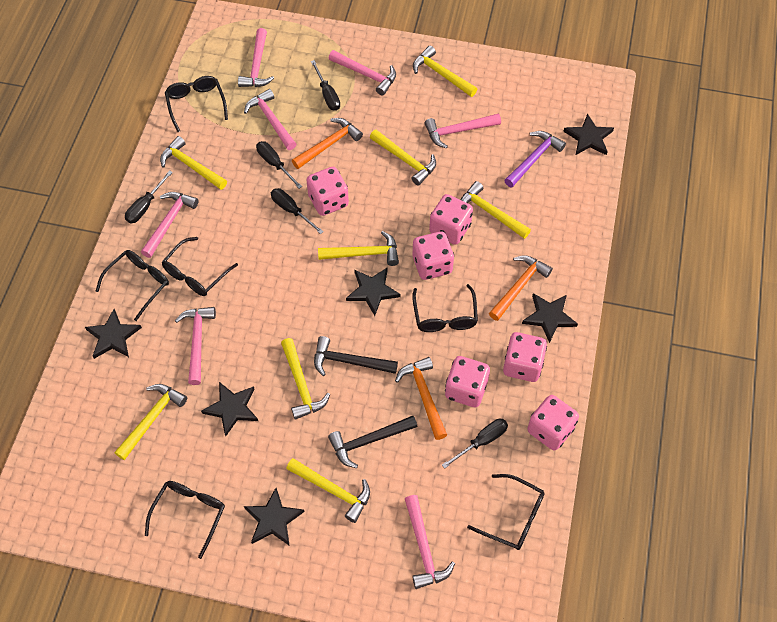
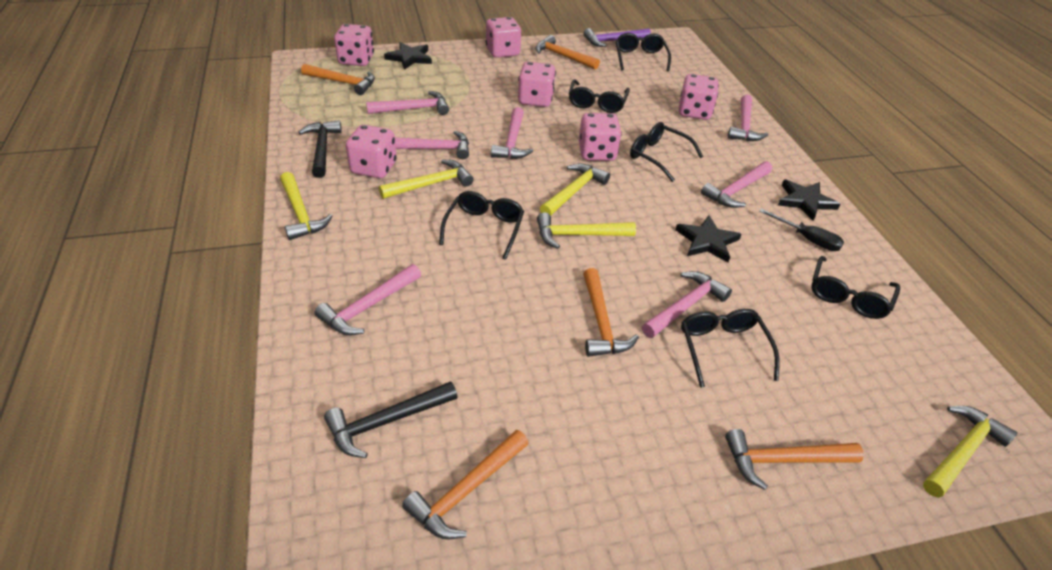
black screwdriver: [125,170,173,223] [256,141,302,189] [271,188,324,234] [311,60,340,111] [442,419,508,469] = 5 -> [759,209,844,251] = 1
black star: [85,309,142,359] [201,382,258,436] [244,488,305,546] [346,267,401,316] [522,293,578,343] [563,114,614,155] = 6 -> [384,42,432,70] [675,215,741,262] [778,180,840,221] = 3
orange hammer: [292,118,363,169] [395,357,447,440] [489,255,553,321] = 3 -> [301,64,375,95] [402,430,529,540] [535,35,600,70] [583,268,639,357] [725,429,864,490] = 5
yellow hammer: [114,384,187,460] [160,136,227,190] [281,338,330,420] [286,458,370,523] [318,231,399,266] [370,130,436,186] [413,46,477,97] [461,181,531,239] = 8 -> [280,172,333,240] [379,159,474,199] [537,212,636,249] [540,163,610,216] [923,406,1018,498] = 5

